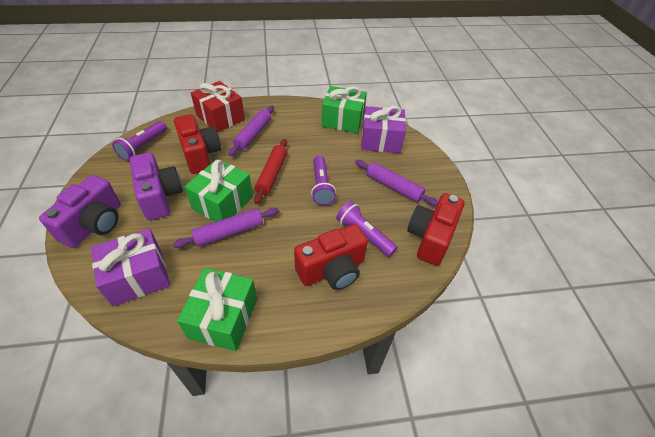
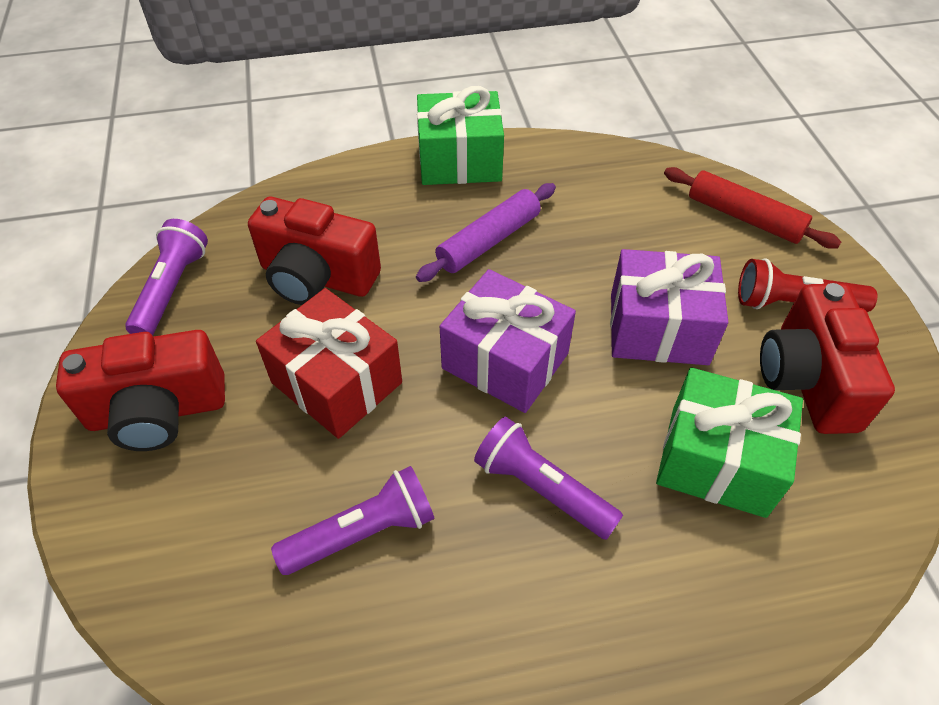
green gift: [177,268,257,351] [184,159,253,222] [321,86,367,133] = 3 -> [417,86,504,185] [656,368,803,518] = 2
purple camera: [39,175,121,248] [130,152,183,220] = 2 -> none = 0
purple rolling pin: [173,208,279,248] [228,106,274,156] [355,160,438,206] = 3 -> [416,183,556,282] = 1
red flashlight: none = 0 -> [738,259,877,312] = 1

